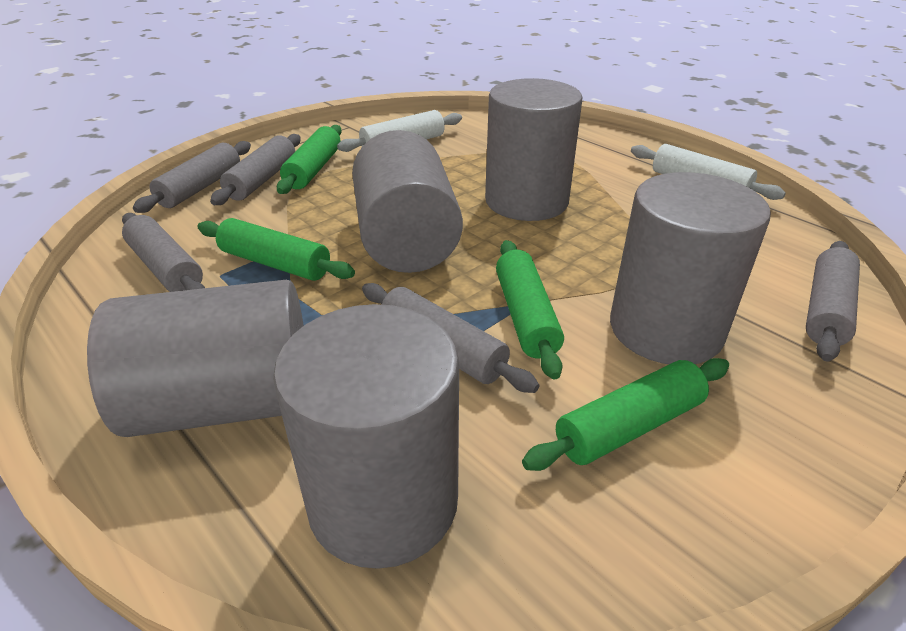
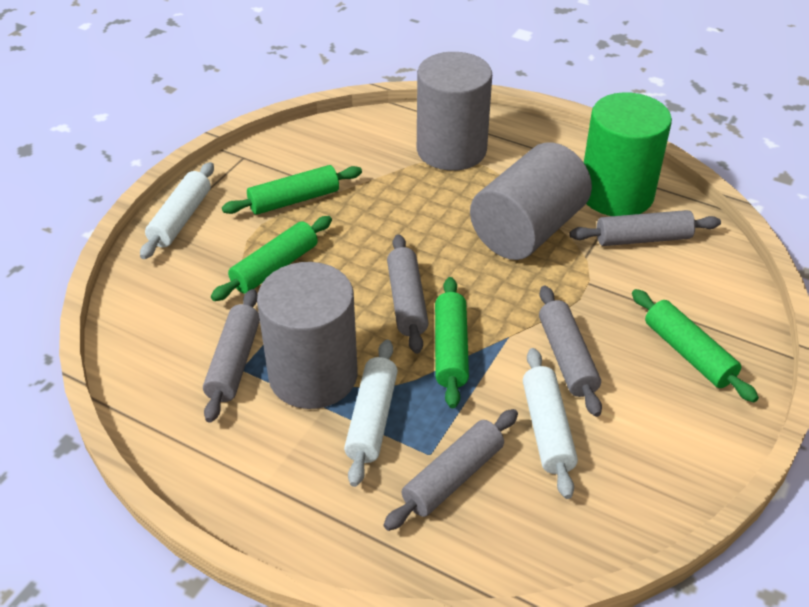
green cylinder: none = 0 -> [584,92,672,216] = 1
grey cylinder: [87,280,304,437] [273,304,459,569] [352,130,463,273] [485,78,582,221] [610,172,771,364] = 5 -> [257,262,358,409] [417,52,492,171] [470,142,592,260] = 3
white rolling pin: [337,110,462,152] [631,144,786,200] = 2 -> [140,162,214,259] [344,340,398,487] [523,348,578,499] = 3

